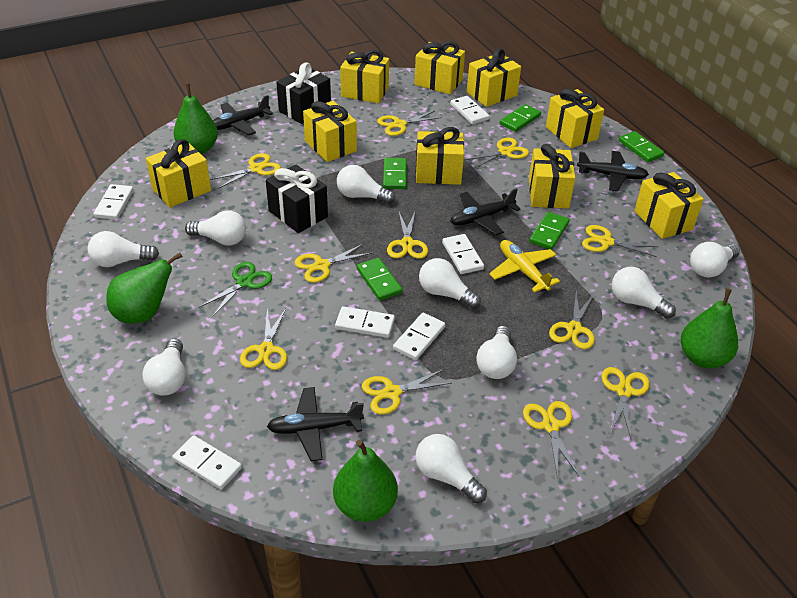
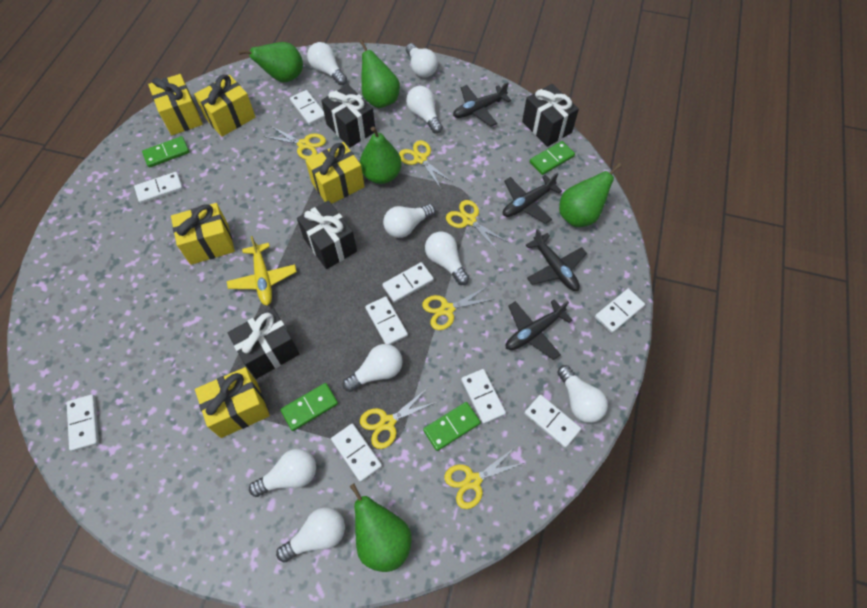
black gift: [266,164,328,233] [276,62,331,124] = 2 -> [227,308,300,379] [297,200,357,269] [321,85,375,148] [522,84,579,147] = 4
green domino: [357,258,402,301] [383,158,407,189] [500,104,541,132] [529,212,570,250] [619,131,664,162] = 5 -> [142,136,189,168] [280,383,338,431] [423,402,481,451] [530,141,575,175] = 4
green pear: [106,252,183,324] [173,83,218,154] [333,440,398,522] [681,288,738,368] = 4 -> [238,42,303,82] [349,484,412,572] [359,39,400,108] [360,126,402,184] [559,163,622,227] = 5
green scissors: [199,262,272,316] = 1 -> none = 0
white domino: [94,184,134,220] [173,436,242,489] [335,306,395,338] [393,313,445,360] [442,234,484,274] [450,96,490,124] = 6 -> [67,394,99,451] [134,172,183,204] [290,90,325,125] [331,424,382,482] [365,296,408,345] [382,262,434,303] [461,369,506,424] [524,395,581,448] [595,289,645,333] = 9
yellow gift: [146,139,211,207] [303,101,357,162] [340,50,389,103] [415,41,465,94] [416,127,464,185] [467,48,521,107] [529,144,575,208] [546,89,604,148] [635,172,703,239] = 9 -> [148,74,203,135] [171,203,235,265] [194,75,256,137] [195,367,270,438] [305,142,365,204] = 5
yellow scissors: [211,153,281,188] [240,308,287,370] [295,243,372,283] [362,369,452,414] [377,111,442,136] [387,212,428,259] [464,138,529,169] [523,401,579,478] [549,291,595,349] [582,225,659,257] [602,367,650,438] = 11 -> [263,126,326,160] [360,389,436,449] [399,140,452,189] [422,286,494,330] [444,447,524,509] [446,200,508,251] = 6

